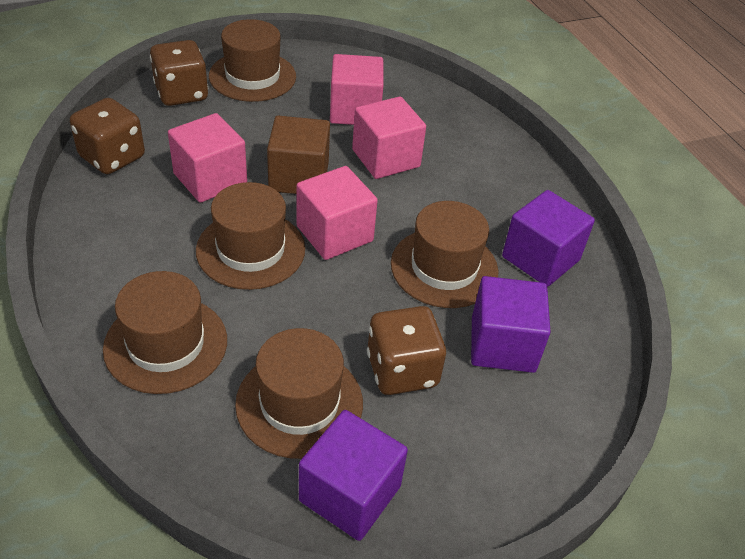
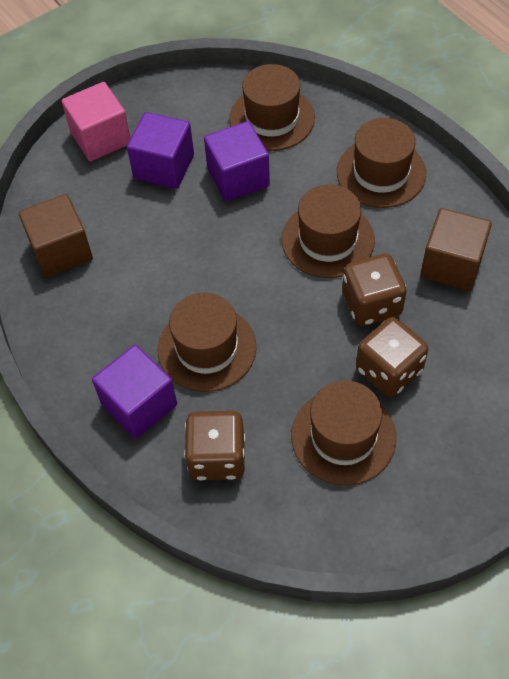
brown cube: [267,116,330,194] = 1 -> [19,194,93,278] [421,208,492,291] = 2
pink cube: [168,113,247,203] [296,166,378,260] [330,54,384,125] [352,96,426,179] = 4 -> [62,82,131,161] = 1

